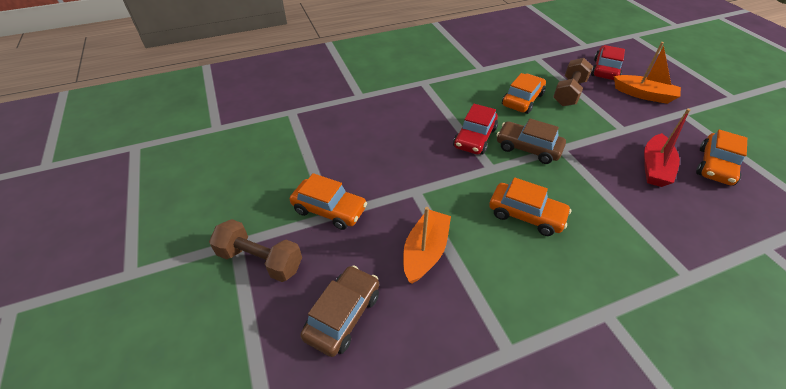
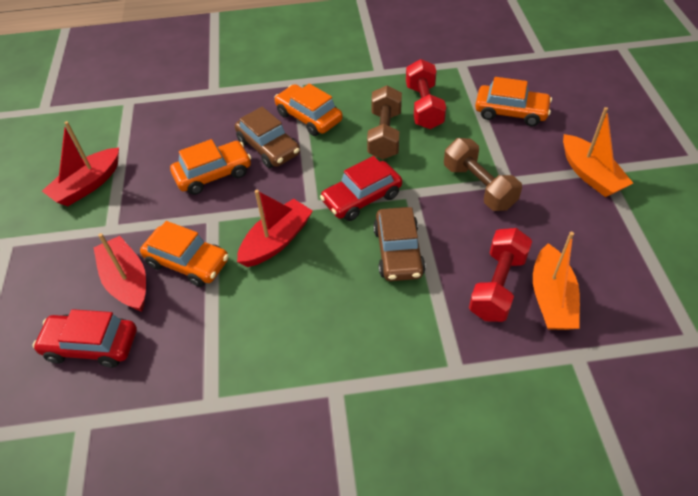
red boat: [644,109,690,187] = 1 -> [42,121,119,206] [93,233,146,312] [237,190,313,267] = 3
red dumbbell: none = 0 -> [406,59,446,129] [469,228,532,322] = 2

